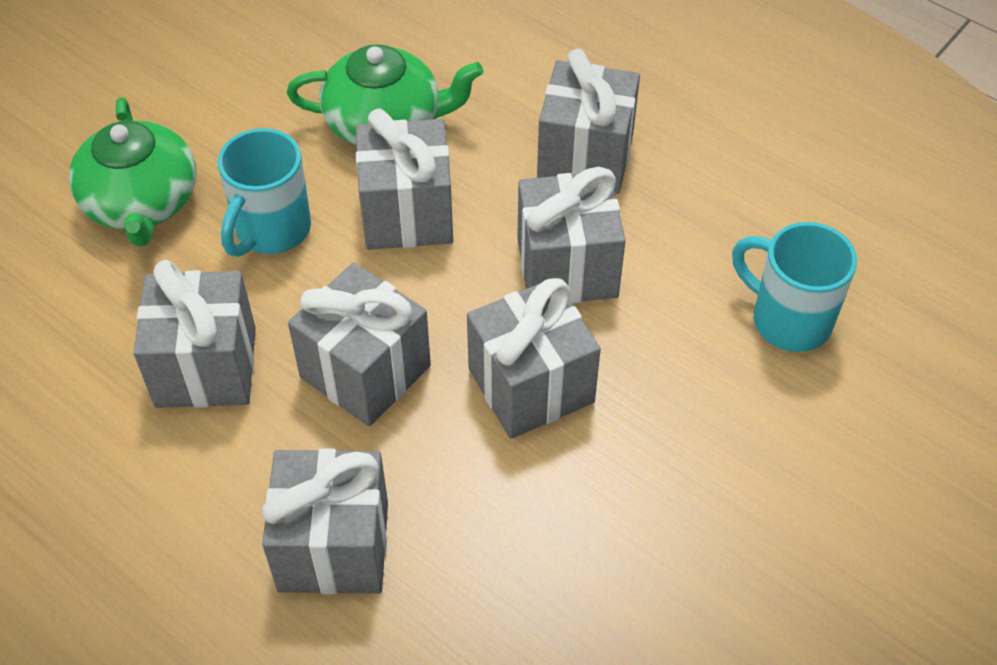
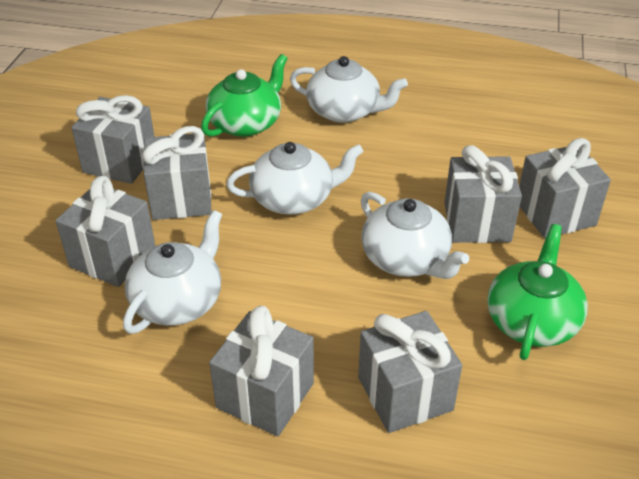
turquoise mug: [218,128,311,257] [732,222,857,352] = 2 -> none = 0
white teapot: none = 0 -> [123,210,222,334] [226,142,364,215] [290,56,408,123] [360,192,469,279] = 4

